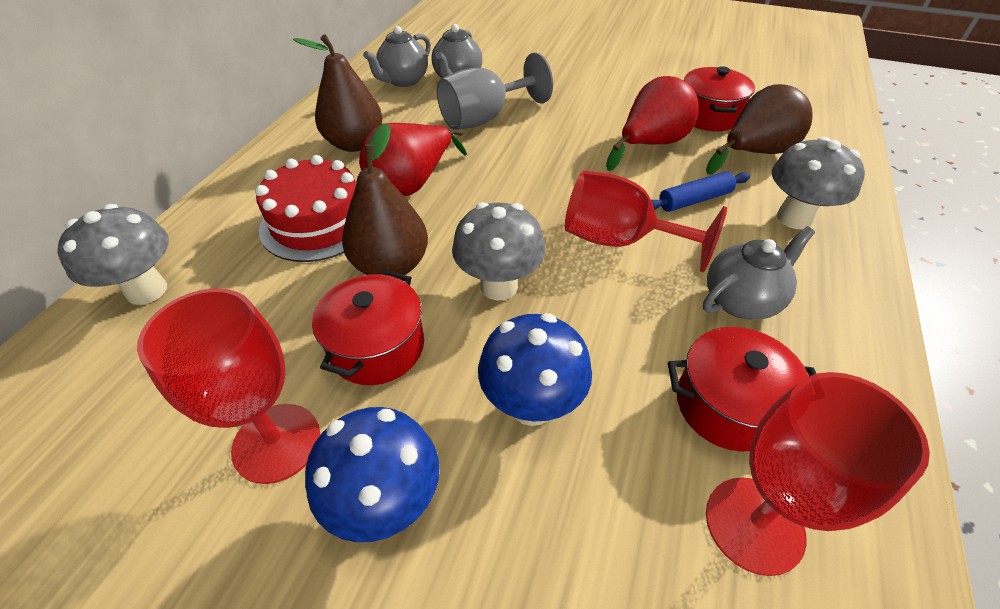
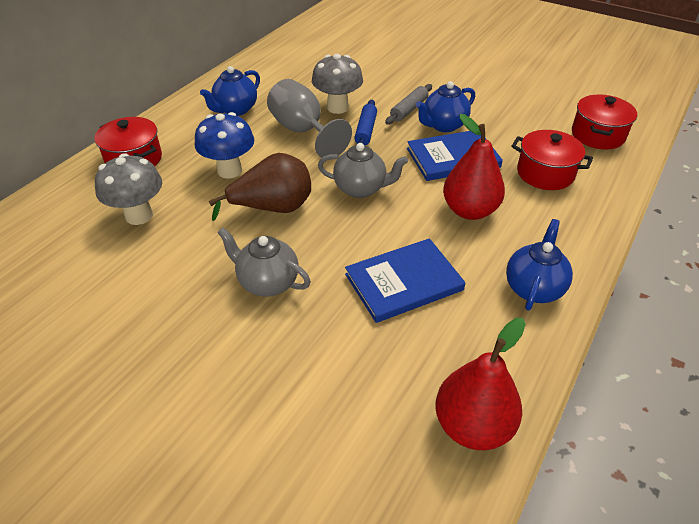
blue book: none = 0 -> [345,238,466,323] [407,131,503,181] = 2
blue mushroom: [305,407,440,542] [478,313,592,426] = 2 -> [195,112,254,179] = 1
blue teapot: none = 0 -> [200,66,260,116] [416,81,475,132] [506,219,573,311] = 3
brown pear: [293,34,383,152] [342,123,428,275] [706,84,813,175] = 3 -> [209,153,311,221] = 1
grey mushroom: [58,204,169,305] [452,202,545,300] [772,137,865,229] = 3 -> [95,153,162,225] [312,54,363,114] = 2
grey rolling pin: none = 0 -> [385,84,432,125] = 1
grey teapot: [363,26,431,87] [431,24,482,78] [703,226,815,320] = 3 -> [217,227,311,297] [318,143,408,198] = 2
red cake: [255,155,356,262] = 1 -> none = 0
red goblet: [137,288,320,484] [565,171,727,273] [706,372,930,576] = 3 -> none = 0

